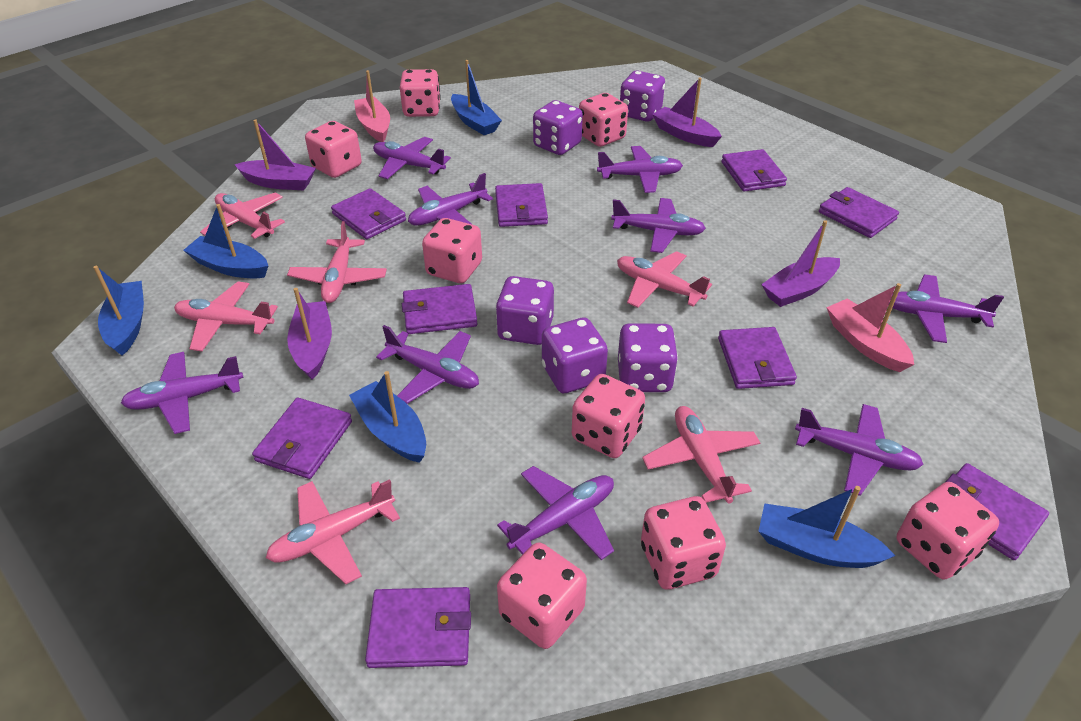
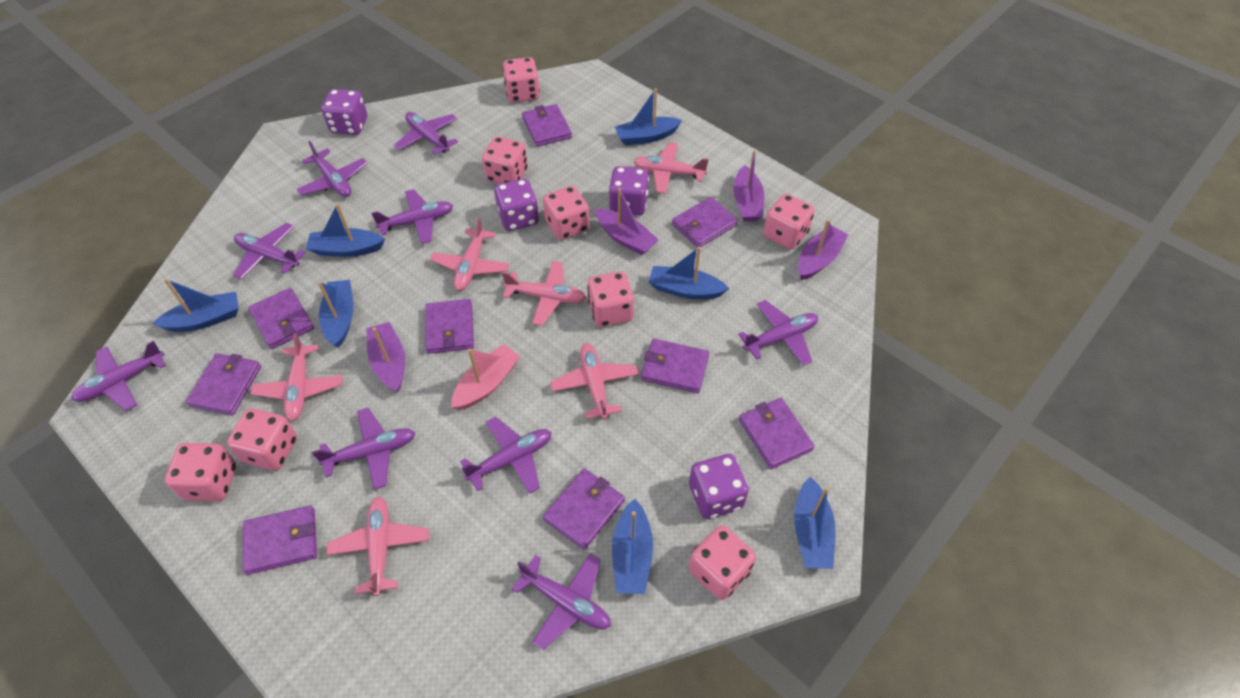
blue boat: [93,266,144,356] [183,204,268,279] [349,371,426,463] [451,60,502,135] [758,486,895,568] = 5 -> [152,278,239,332] [306,203,385,257] [318,280,354,348] [612,498,653,594] [615,88,682,145] [649,247,729,299] [794,477,836,569] = 7
pink boat: [354,70,390,142] [826,283,914,372] = 2 -> [451,344,520,410] = 1
purple dice: [496,276,554,345] [533,100,583,155] [542,317,608,393] [618,323,678,392] [620,71,665,122] = 5 -> [321,89,367,135] [494,179,539,231] [609,166,649,216] [689,454,749,519] = 4

